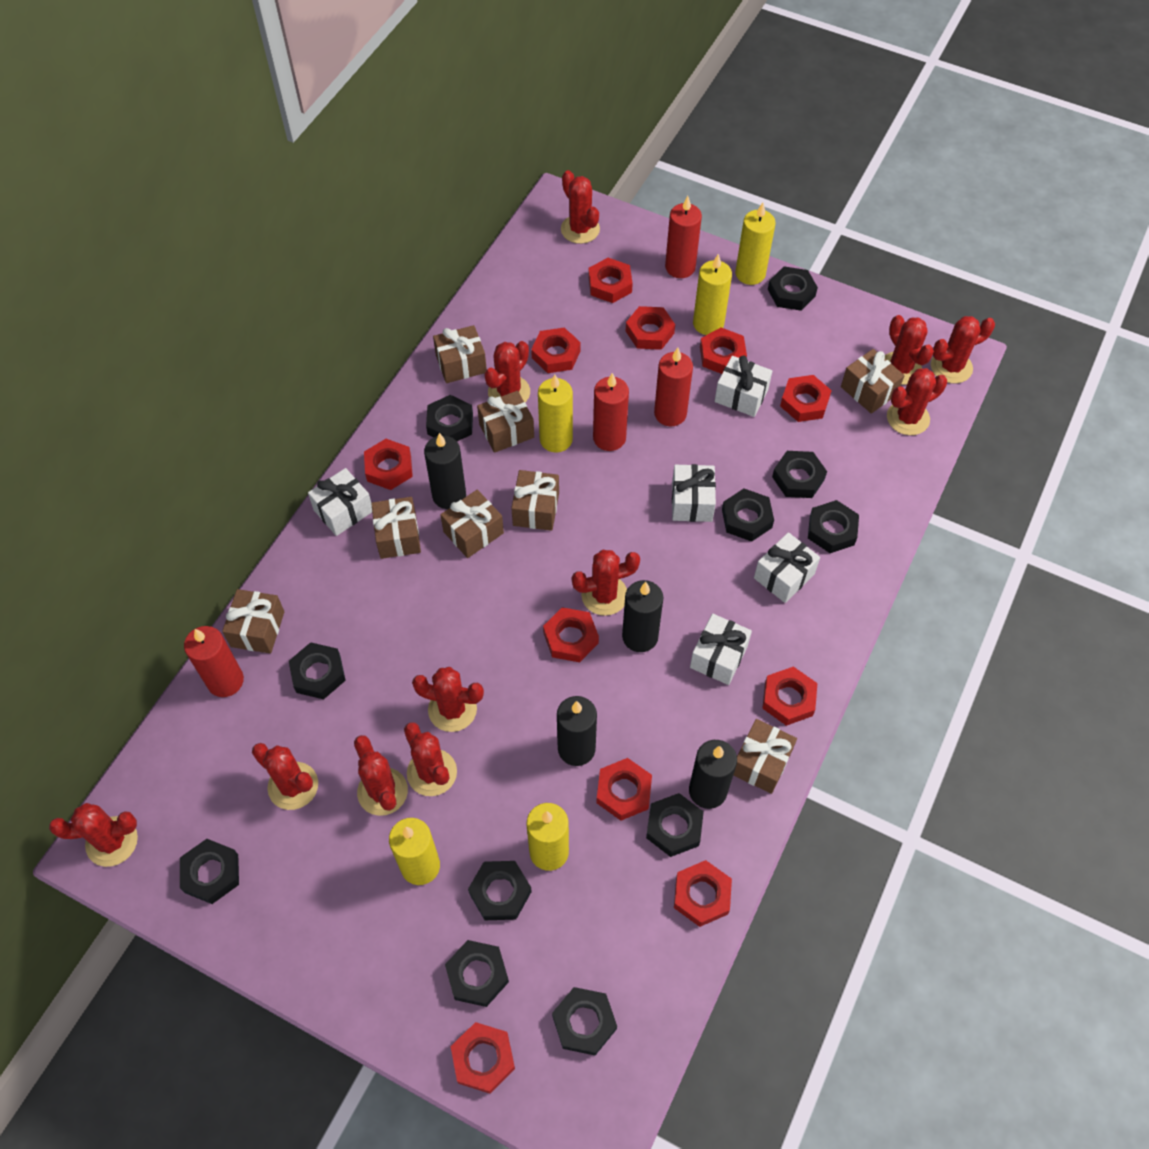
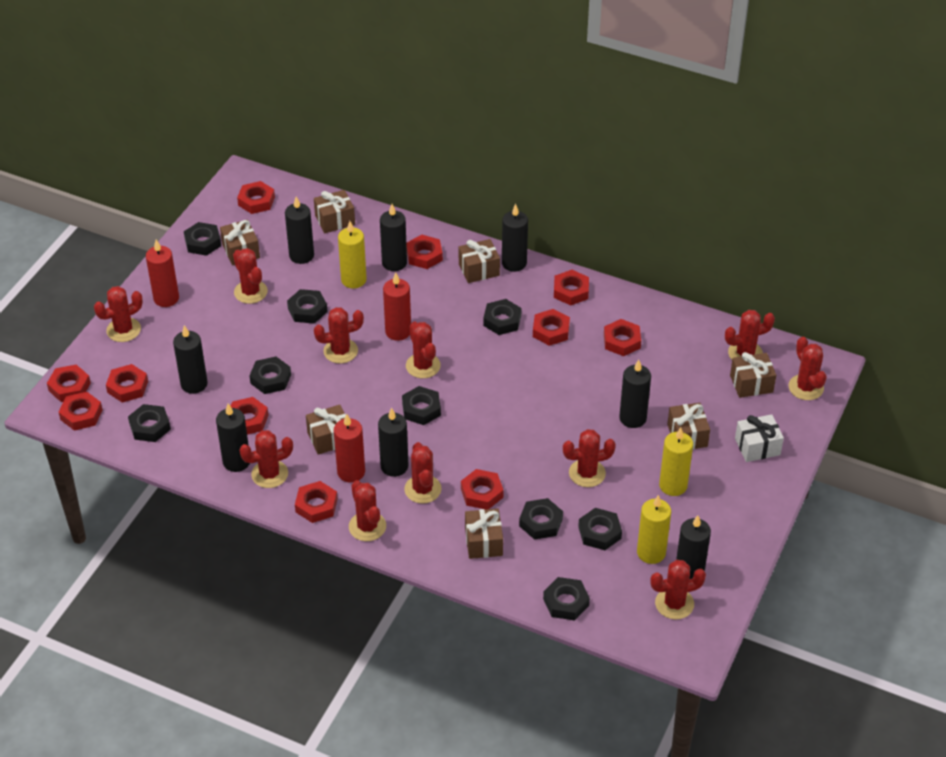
black candle: [424,433,466,509] [557,696,597,766] [622,580,664,652] [689,740,737,809] = 4 -> [173,325,208,394] [216,404,250,472] [285,197,314,264] [378,408,409,477] [380,204,407,271] [502,204,528,272] [619,360,651,428] [676,515,711,579] = 8
black nut: [180,839,239,904] [289,642,346,699] [426,395,473,441] [445,940,509,1007] [468,861,532,920] [552,987,617,1055] [646,793,704,857] [722,488,774,542] [768,266,818,311] [772,451,827,498] [808,500,859,553] = 11 -> [128,404,171,442] [184,222,221,256] [249,357,291,394] [287,289,328,324] [402,386,441,425] [483,299,522,335] [519,498,563,540] [543,577,590,620] [578,508,622,550] = 9
brown gift: [222,589,285,654] [371,497,421,559] [433,325,487,383] [440,490,504,558] [477,391,534,453] [511,470,559,531] [734,719,797,794] [841,349,905,414] = 8 -> [220,220,260,266] [306,405,346,455] [314,190,355,233] [459,239,500,283] [465,509,503,559] [667,403,710,449] [730,352,776,398] = 7
red candle: [184,626,244,697] [593,373,629,451] [654,348,693,426] [665,196,702,278] = 4 -> [146,240,179,307] [334,414,365,482] [383,273,411,341] = 3
white gift: [308,468,372,536] [672,464,716,522] [690,614,752,685] [715,356,772,417] [754,532,820,603] = 5 -> [735,414,784,462] = 1
yellow candle: [389,818,440,885] [527,803,569,871] [538,374,573,453] [693,254,732,335] [735,203,776,285] = 5 -> [338,221,367,288] [637,495,671,564] [659,427,693,496] = 3

